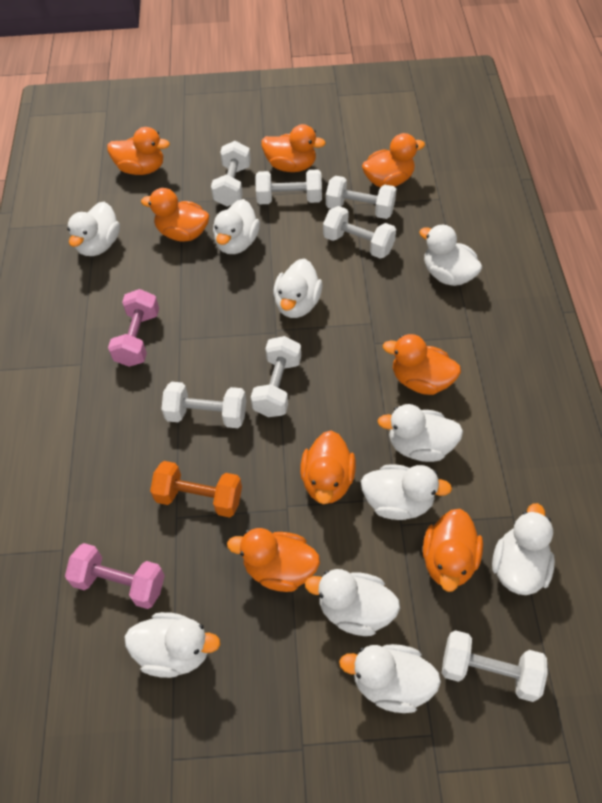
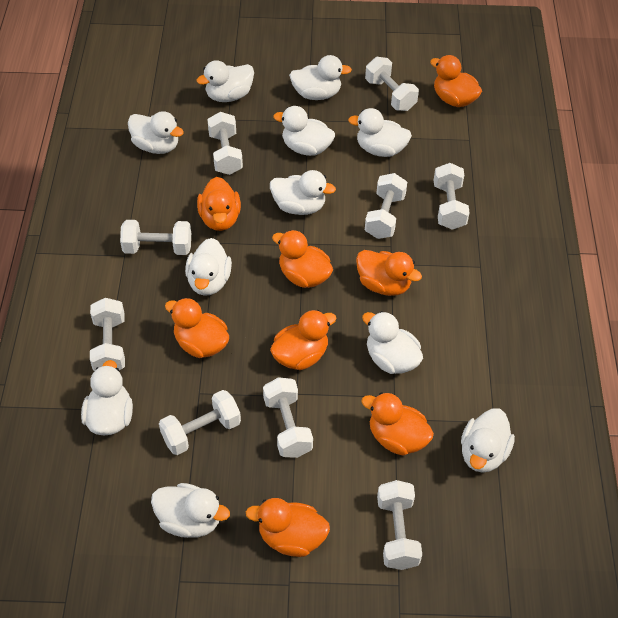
orange dumbbell: [150,461,242,518] = 1 -> none = 0
pink dumbbell: [65,543,165,609] [108,289,159,367] = 2 -> none = 0
white duck: [67,202,120,256] [124,612,220,678] [213,199,260,254] [273,258,322,318] [305,569,400,636] [339,644,441,713] [361,464,452,520] [377,404,463,462] [419,225,482,286] [492,503,555,595] = 10 -> [81,360,133,435] [128,111,184,154] [151,483,230,538] [185,238,232,296] [196,60,254,102] [270,170,336,215] [273,106,335,156] [289,55,352,100] [348,108,412,157] [362,311,423,374] [461,408,515,473] = 11
white dumbbell: [161,382,246,428] [211,141,251,207] [251,336,301,417] [255,170,322,204] [323,206,396,259] [326,176,396,219] [442,630,548,702] = 7 -> [90,298,125,371] [120,220,191,255] [159,390,241,455] [207,112,243,175] [263,377,313,458] [365,57,419,111] [365,173,407,239] [377,480,422,570] [434,163,470,230] = 9

